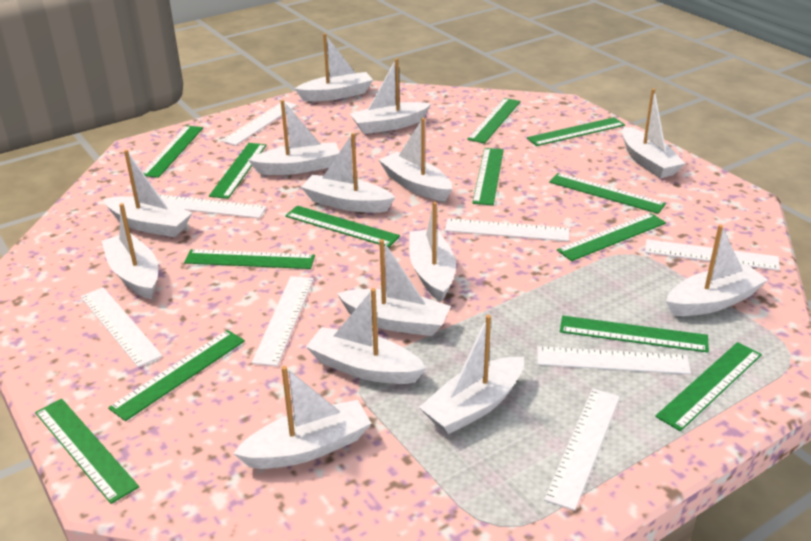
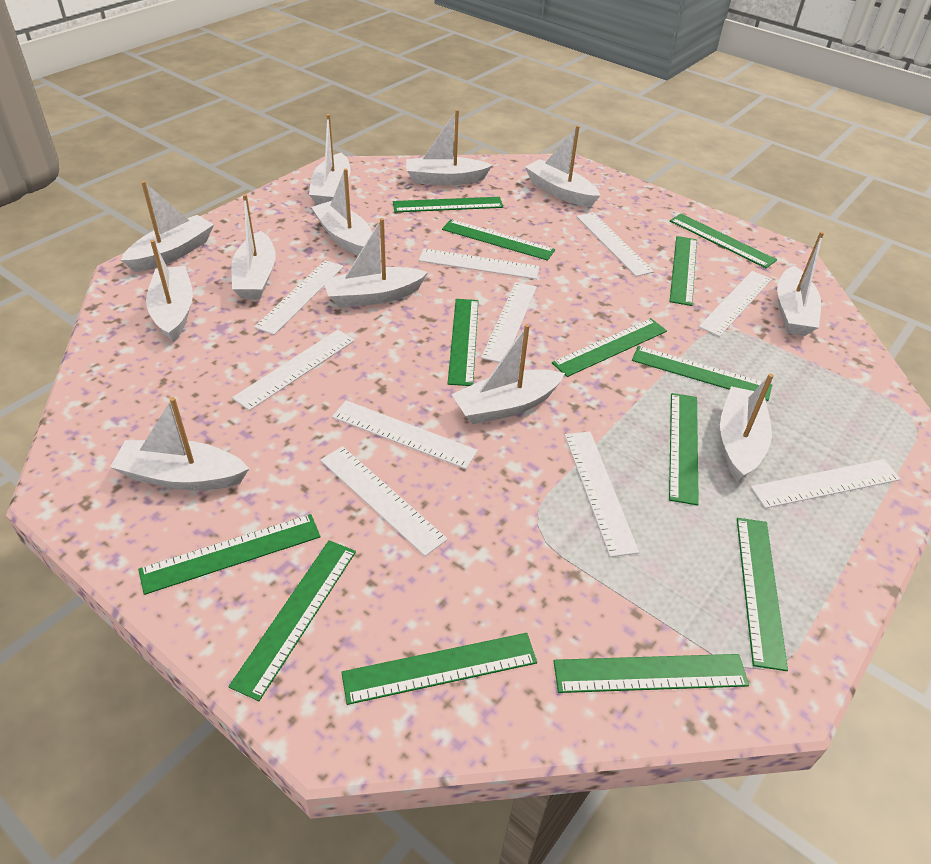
white boat: [102,203,158,299] [104,150,192,237] [233,366,372,469] [248,100,340,175] [295,33,373,102] [301,133,395,213] [306,288,427,384] [337,239,451,336] [350,58,431,134] [379,118,452,201] [409,202,456,302] [419,315,524,434] [622,89,685,178] [666,225,768,316] = 14 -> [110,397,249,490] [121,181,214,272] [146,240,193,342] [231,194,276,299] [309,114,351,205] [311,168,372,256] [323,218,428,308] [406,109,493,185] [451,324,565,424] [525,125,600,207] [720,374,774,482] [777,231,824,336] = 12
white ruler: [80,287,162,367] [158,194,267,218] [221,101,297,146] [252,276,314,366] [445,218,570,241] [537,346,691,374] [544,388,620,511] [645,239,780,271] = 8 -> [232,330,355,411] [254,260,344,335] [320,446,448,556] [332,400,478,469] [418,249,540,279] [481,282,537,362] [565,431,639,557] [576,212,654,277] [699,271,772,337] [751,459,901,508] = 10

